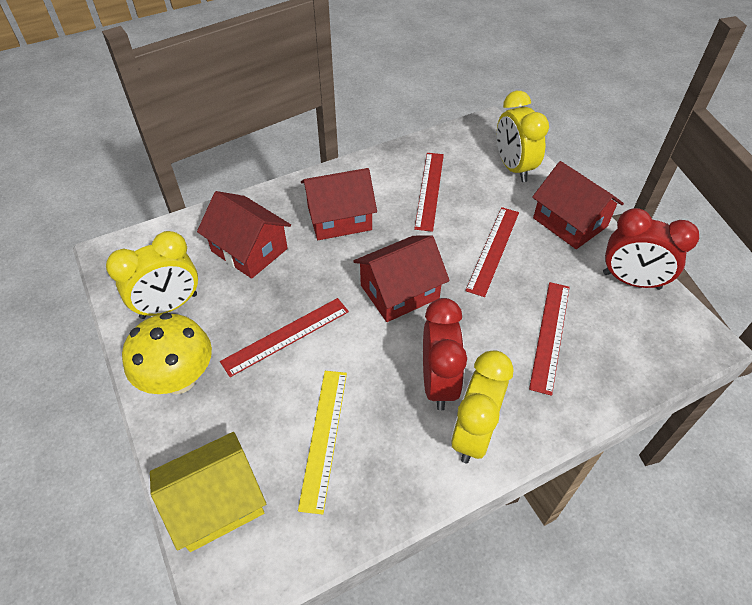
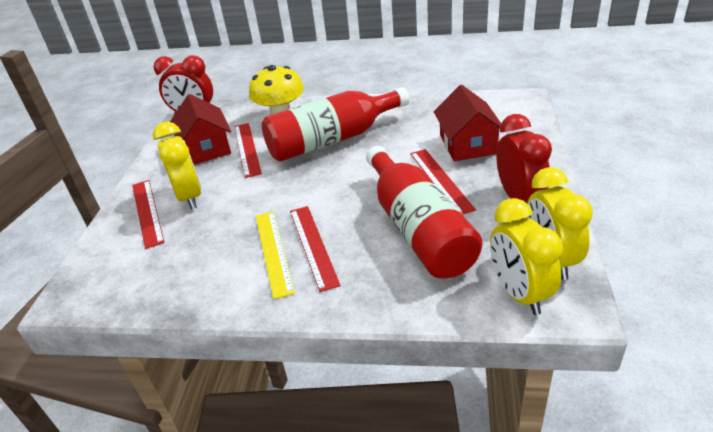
red bottle: none = 0 -> [262,87,410,162] [366,146,482,279] = 2
red house: [197,191,291,279] [301,168,377,240] [353,235,450,322] [532,161,624,249] = 4 -> [170,94,231,164] [434,85,501,161] = 2
yellow house: [150,432,266,552] = 1 -> none = 0

